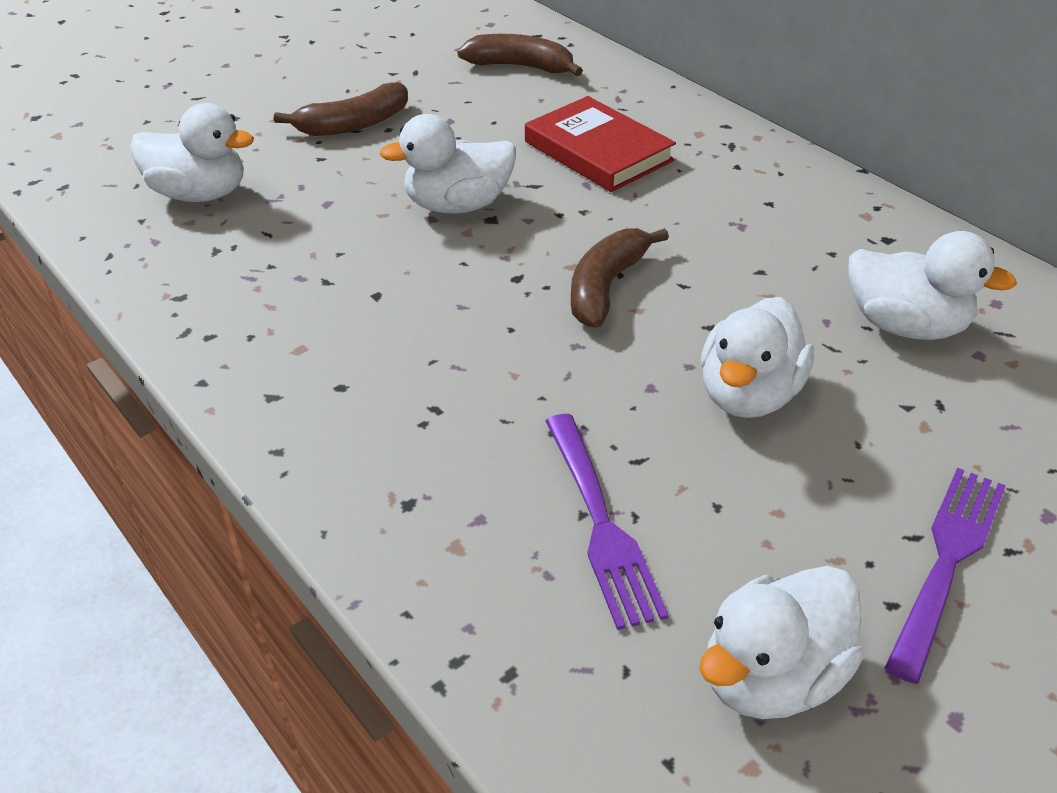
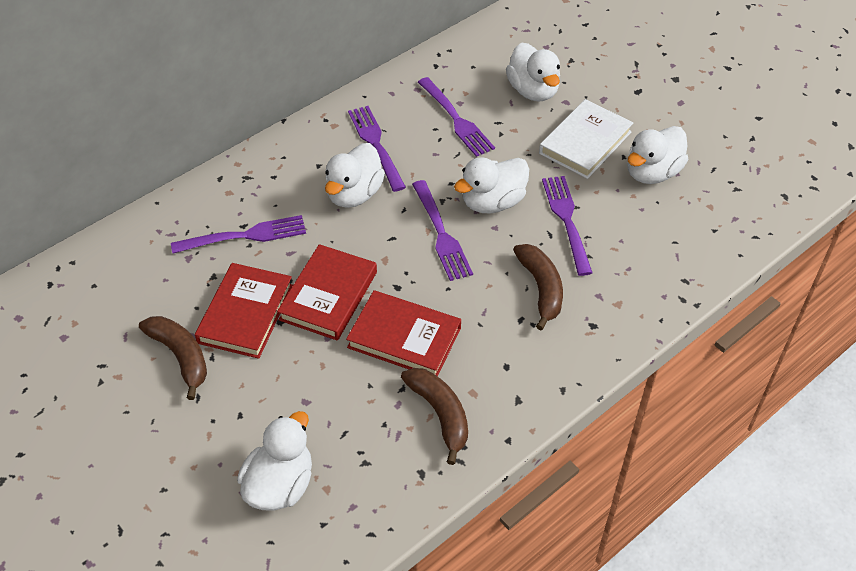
purple fork: [546,414,669,630] [884,468,1006,684] = 2 -> [171,215,306,253] [348,106,406,192] [412,180,473,281] [418,77,495,157] [542,176,592,276] = 5
red book: [525,96,676,192] = 1 -> [195,263,293,359] [277,244,377,340] [346,290,461,376] = 3
white book: none = 0 -> [539,99,633,179] = 1

